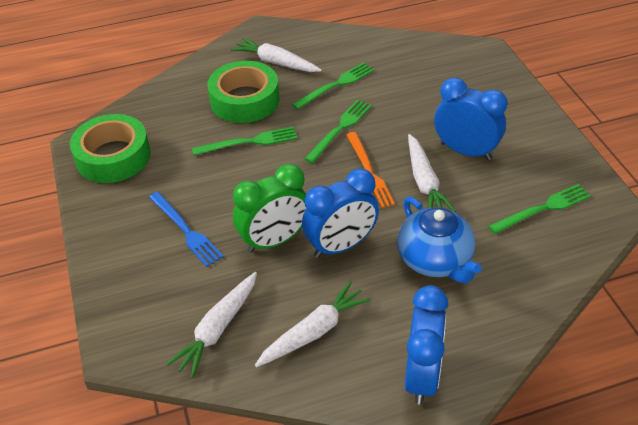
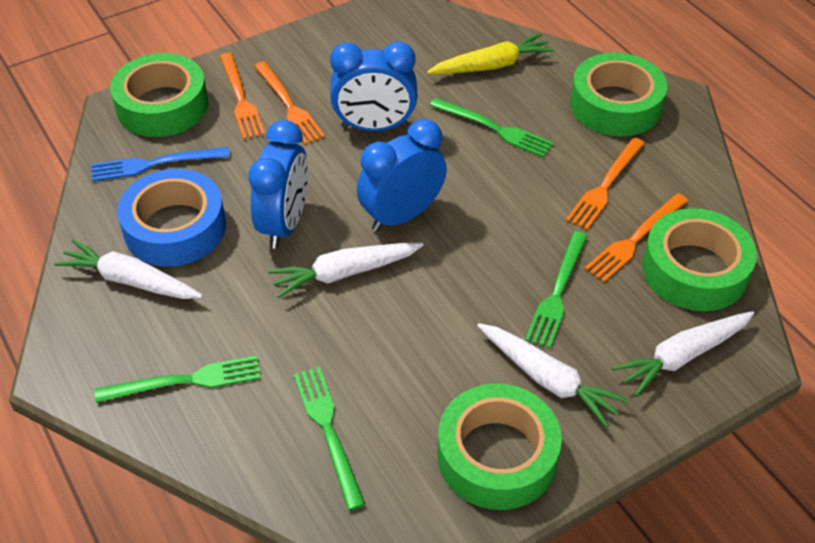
blue tape: none = 0 -> [117,169,226,267] = 1
blue teapot: [397,197,482,283] = 1 -> none = 0
green clock: [233,164,306,253] = 1 -> none = 0
green tape: [70,114,151,183] [207,61,279,123] = 2 -> [110,53,208,137] [438,384,562,510] [570,53,667,136] [642,208,757,311] = 4
orange fork: [346,132,395,208] = 1 -> [220,53,265,139] [254,61,325,144] [566,138,645,230] [584,193,689,282] = 4
yellow carrot: none = 0 -> [427,33,554,74] = 1

